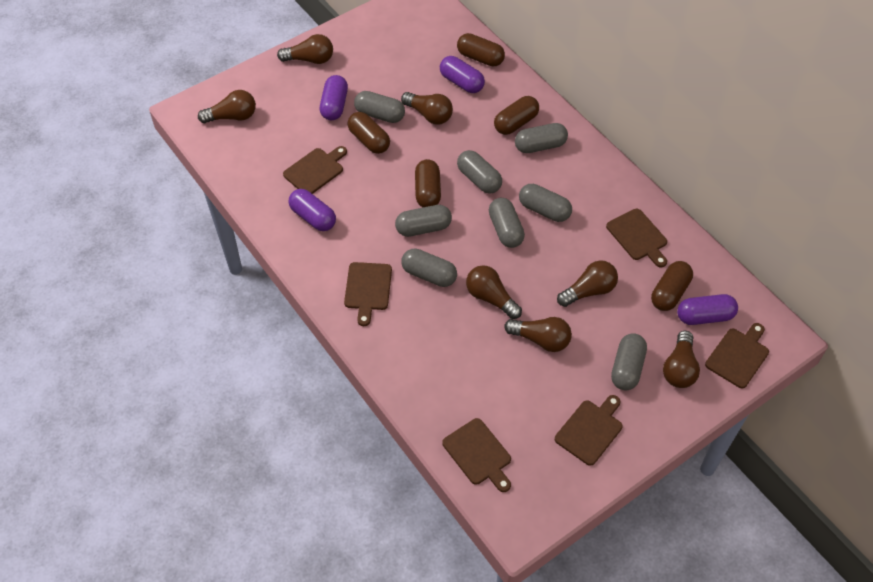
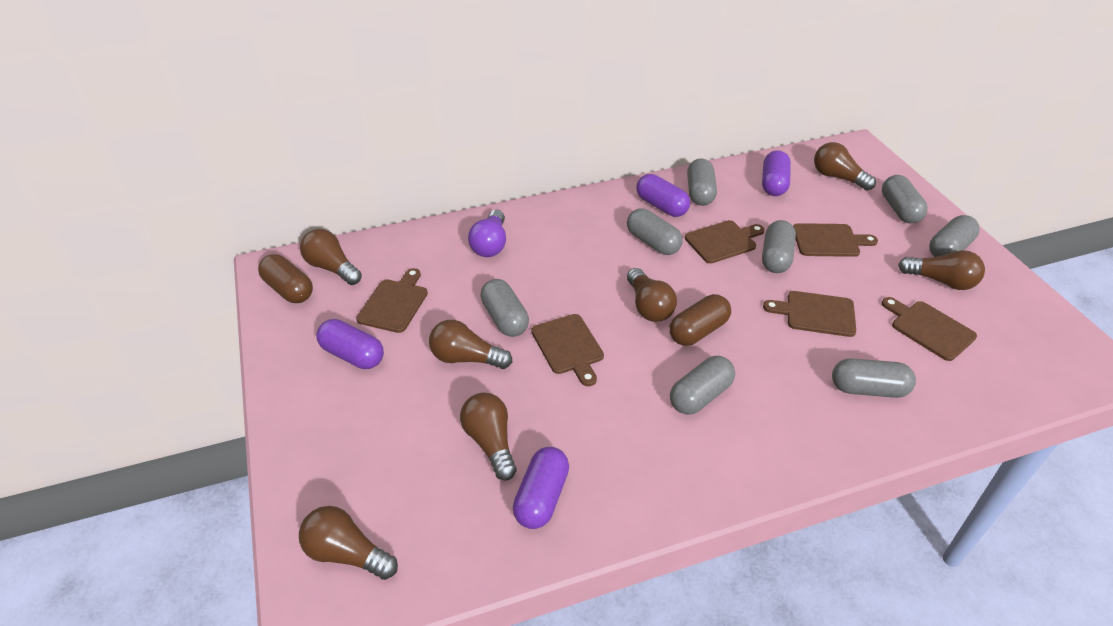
brown capsule: [347,112,390,154] [415,159,441,207] [457,33,505,67] [494,96,539,135] [651,261,693,311] = 5 -> [258,254,313,303] [669,294,731,346] = 2
purple light bulb: none = 0 -> [468,209,506,257] = 1

